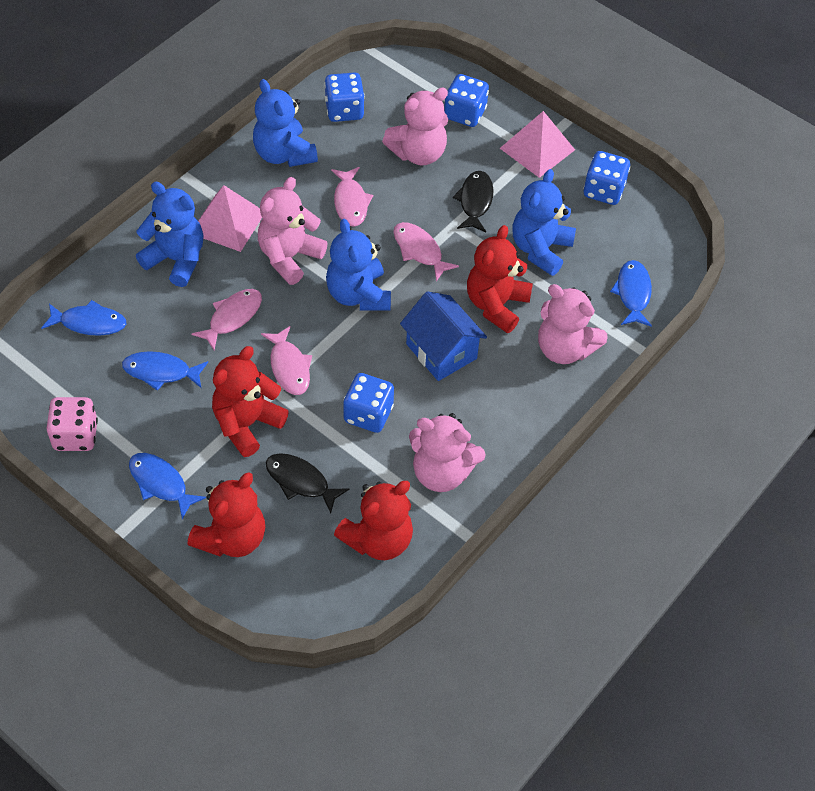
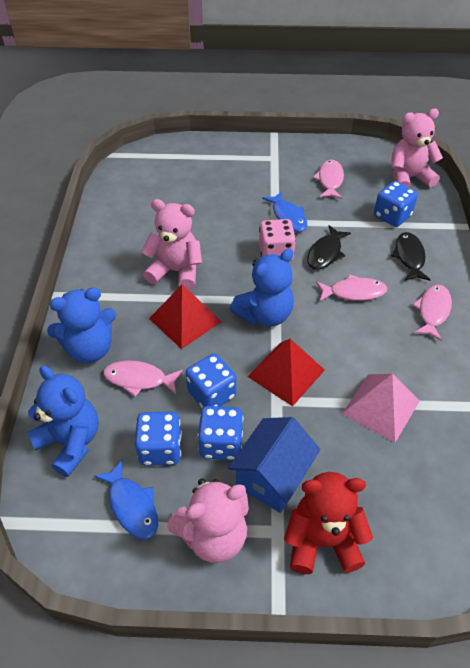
blue fish: [41,300,126,336] [122,351,208,391] [129,453,206,519] [610,260,652,326] = 4 -> [94,459,158,540] [262,192,307,232] = 2
blue teddy bear: [136,182,204,287] [253,79,318,167] [326,219,391,311] [512,169,576,276] = 4 -> [27,365,99,477] [47,287,116,363] [230,249,294,327] = 3
pink pyramid: [198,185,262,252] [500,111,575,178] = 2 -> [342,374,420,443] = 1
pink teddy bear: [258,177,328,285] [382,87,448,165] [409,413,486,492] [538,284,608,364] = 4 -> [141,199,202,290] [167,478,249,563] [391,109,443,188] = 3
red pyramid: none = 0 -> [149,285,222,349] [247,339,325,406] = 2
red teddy bear: [188,472,265,557] [212,346,289,457] [334,481,413,560] [467,225,533,333] = 4 -> [284,472,373,574] = 1

